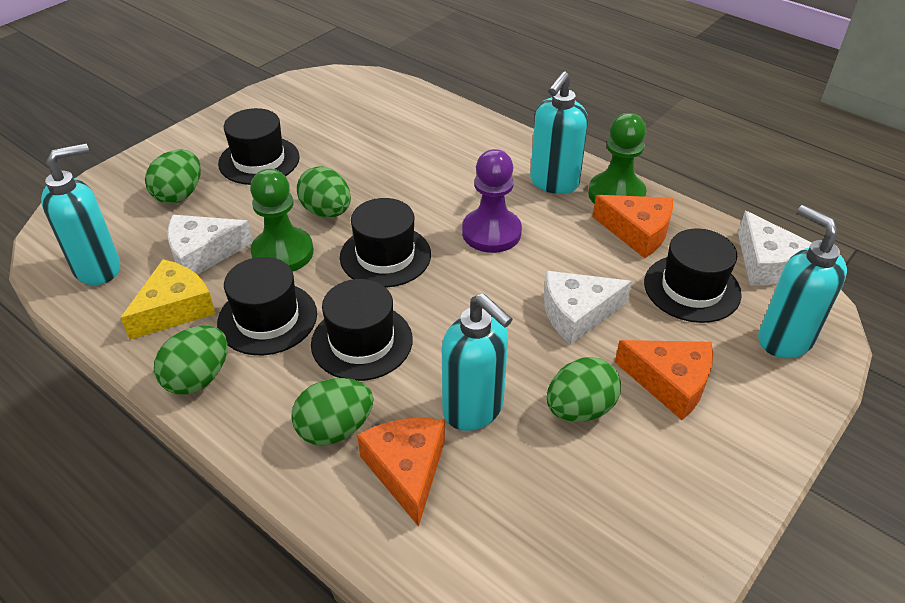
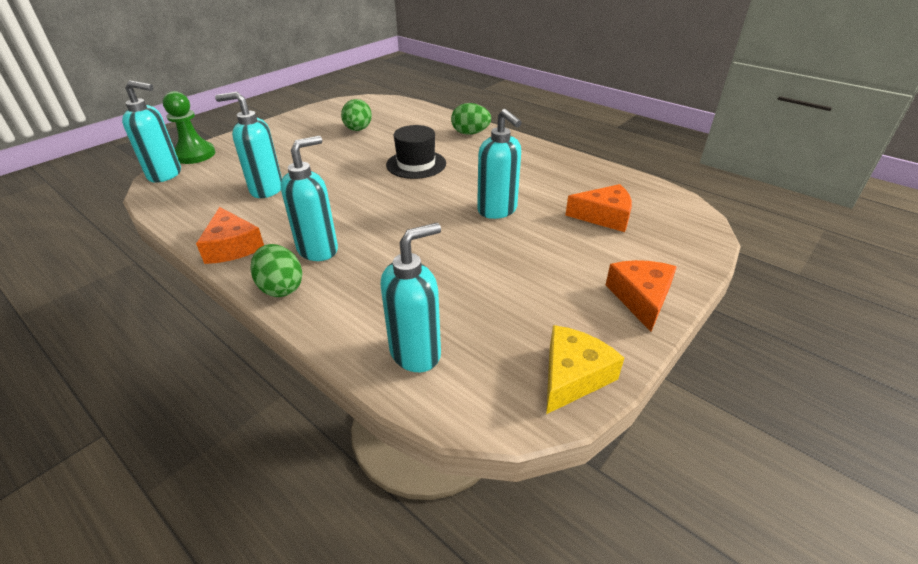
black hat: [217,257,317,355] [218,108,300,185] [311,279,413,381] [340,198,431,287] [644,228,742,323] = 5 -> [386,125,446,179] = 1
green egg: [145,149,201,204] [154,326,228,394] [291,378,374,445] [297,167,351,218] [546,357,621,422] = 5 -> [251,244,303,297] [341,99,372,131] [451,103,491,134] = 3
green pawn: [250,169,314,272] [588,113,646,204] = 2 -> [163,91,215,164] = 1
purple pawn: [462,149,522,253] = 1 -> none = 0
turquoise soap dispenser: [41,143,120,285] [442,293,513,431] [530,71,588,194] [758,205,847,358] = 4 -> [122,80,181,183] [215,92,282,198] [281,136,338,261] [380,223,441,372] [477,109,522,219] = 5
white cheese: [167,215,253,275] [544,271,632,345] [738,211,812,285] = 3 -> none = 0

